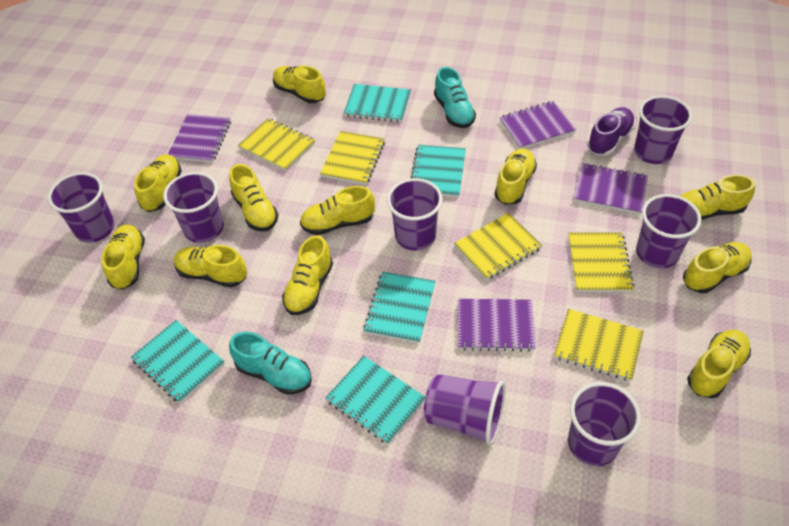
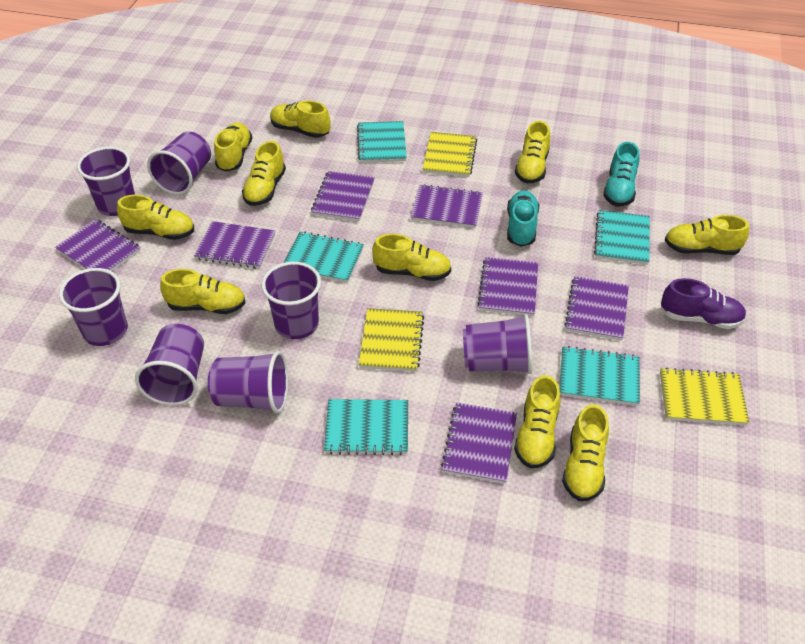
purple notebook: [168,114,231,163] [458,299,536,352] [499,101,576,149] [574,163,648,214] = 4 -> [55,219,141,271] [194,221,276,269] [311,171,375,221] [411,184,483,228] [441,402,517,484] [477,257,538,316] [565,276,629,341] = 7
yellow notebook: [238,118,315,171] [320,131,385,185] [454,213,542,280] [554,309,644,381] [568,232,634,292] = 5 -> [359,308,424,372] [422,132,477,177] [660,368,749,425] = 3
yellow shoe: [101,225,145,290] [134,154,182,212] [174,245,247,287] [229,164,278,231] [273,66,326,103] [282,235,333,315] [300,186,375,235] [495,149,537,205] [681,175,755,220] [683,242,752,293] [687,330,751,398] = 11 -> [117,195,194,240] [160,269,246,314] [214,122,252,172] [242,141,286,206] [270,100,331,138] [372,234,451,281] [514,375,560,468] [515,121,550,183] [562,404,609,501] [665,215,749,255] = 10

